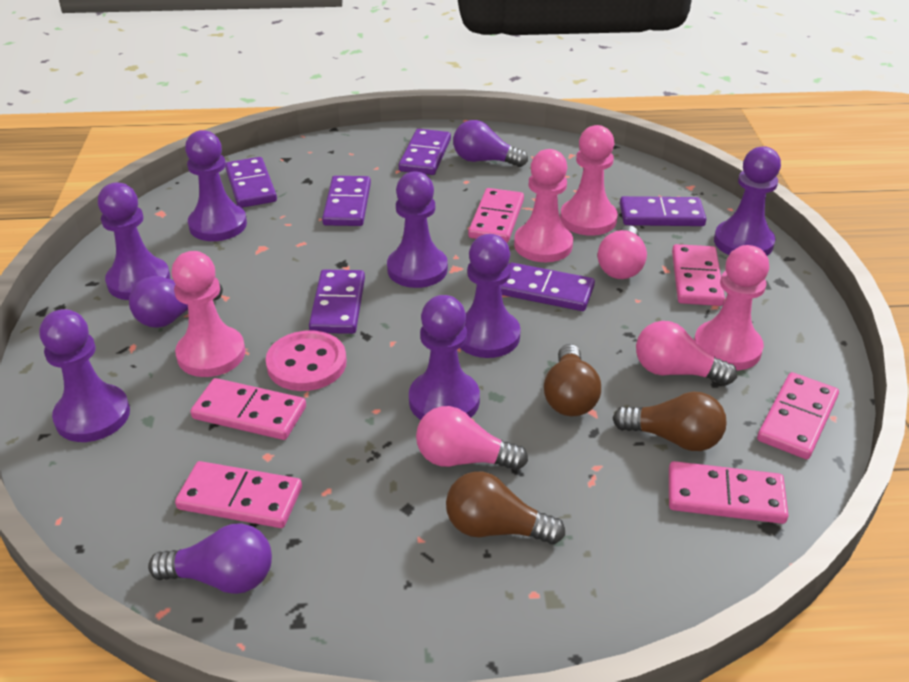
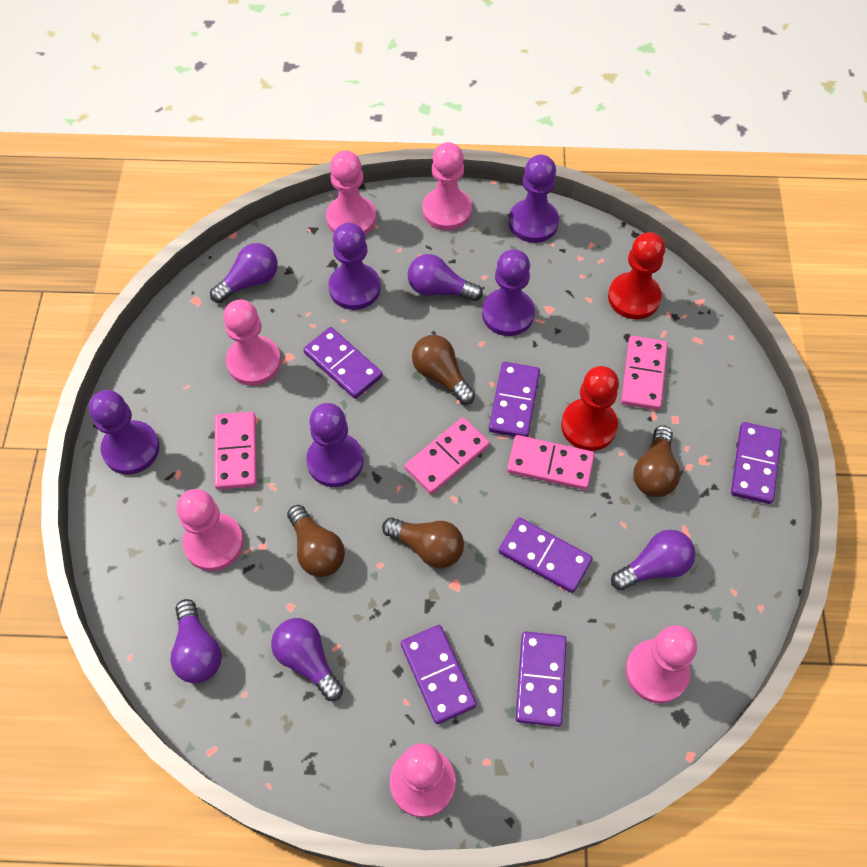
brown light bulb: [446,471,565,544] [544,344,601,416] [613,392,727,451] = 3 -> [287,505,345,577] [382,517,464,568] [412,335,475,404] [633,425,680,497] = 4
pink button: [266,330,347,391] = 1 -> none = 0
pink domino: [175,461,302,528] [190,378,306,440] [468,188,524,243] [669,461,789,524] [672,244,725,306] [757,372,839,459] = 6 -> [214,412,257,490] [405,417,490,494] [507,435,595,490] [621,336,668,410] = 4
pink light bulb: [416,406,528,470] [598,225,647,279] [636,321,737,385] = 3 -> none = 0
pink pawn: [172,251,246,377] [514,149,573,262] [560,125,618,236] [694,245,769,370] = 4 -> [177,489,244,571] [223,299,281,386] [326,151,376,235] [390,743,456,818] [422,142,472,230] [626,625,697,703] = 6
purple light bulb: [129,276,223,328] [148,523,272,594] [453,120,528,167] = 3 -> [170,599,222,683] [210,243,278,303] [271,618,343,701] [408,254,483,301] [611,530,696,591] = 5
purple pawn: [40,309,130,442] [98,183,170,300] [185,130,247,241] [387,171,448,288] [409,295,480,420] [460,234,521,358] [714,146,781,256] = 7 -> [89,390,160,474] [306,403,364,487] [328,223,381,310] [482,249,535,336] [509,155,559,243] = 5
red pawn: none = 0 -> [561,366,619,451] [608,232,665,319] = 2

